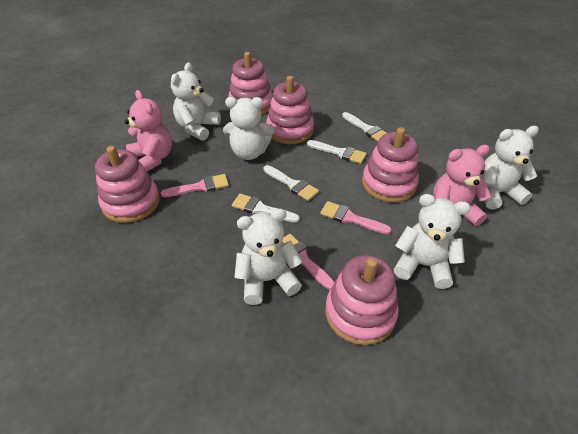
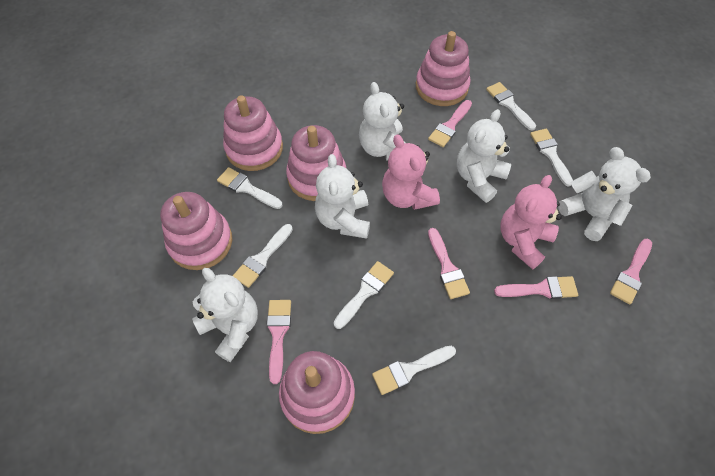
pink brush: [161,174,229,197] [282,234,335,290] [320,201,392,234] = 3 -> [267,300,291,384] [428,100,472,147] [428,228,470,299] [494,276,578,299] [610,239,652,304] = 5
white brush: [232,194,300,223] [263,165,319,201] [307,140,367,164] [342,112,386,141] = 4 -> [217,167,282,209] [233,224,293,288] [334,261,394,329] [372,346,456,395] [486,82,536,131] [530,129,573,187] = 6

